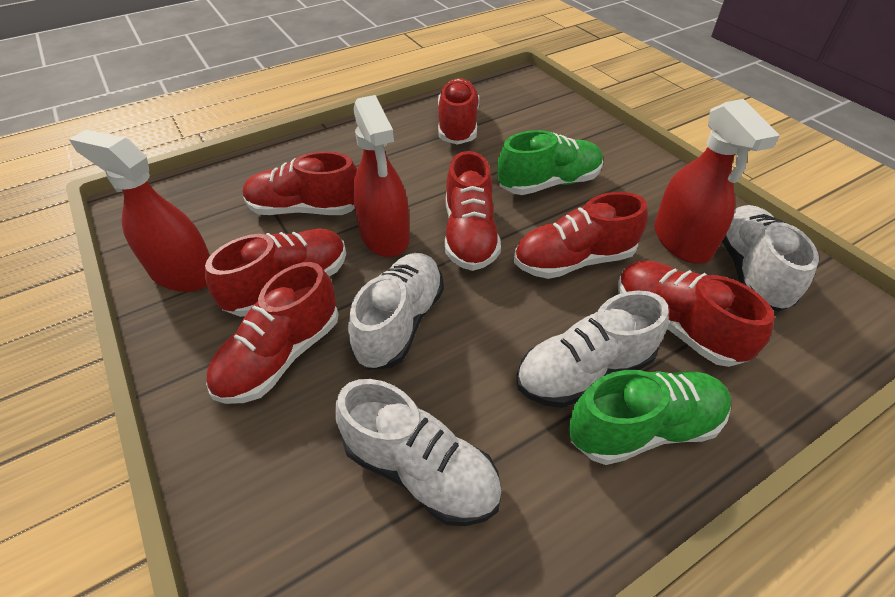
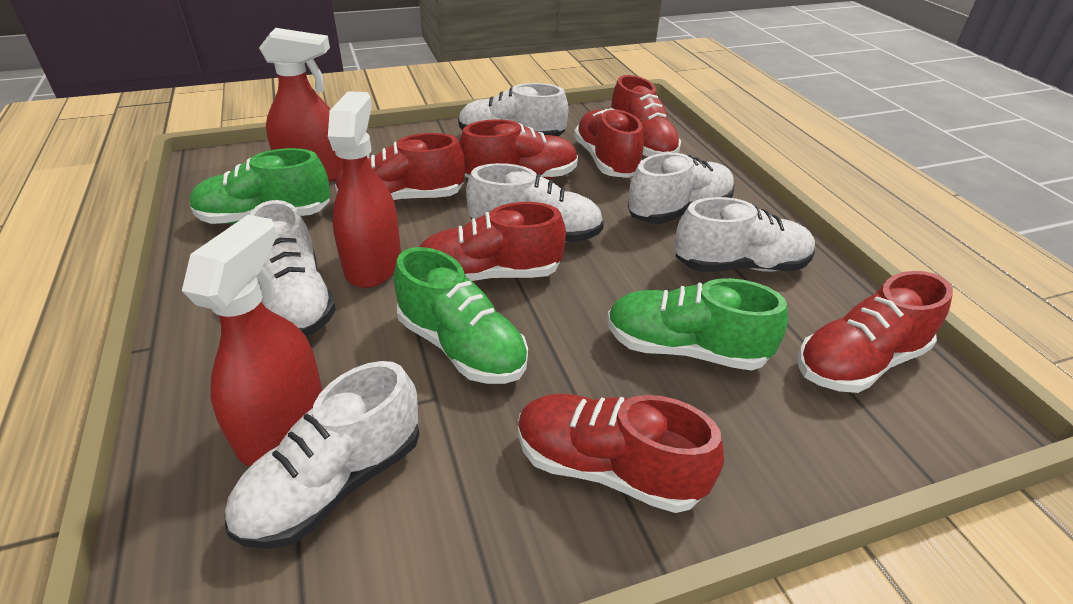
green shoe: [497,130,603,195] [568,370,731,465] = 2 -> [190,148,330,224] [394,247,528,384] [607,278,788,371] = 3
white shoe: [335,379,502,526] [348,253,444,370] [516,291,669,408] [722,205,819,312] = 4 -> [225,361,420,549] [250,200,336,337] [458,83,568,137] [466,163,604,242] [628,153,734,224] [675,197,815,272] = 6

